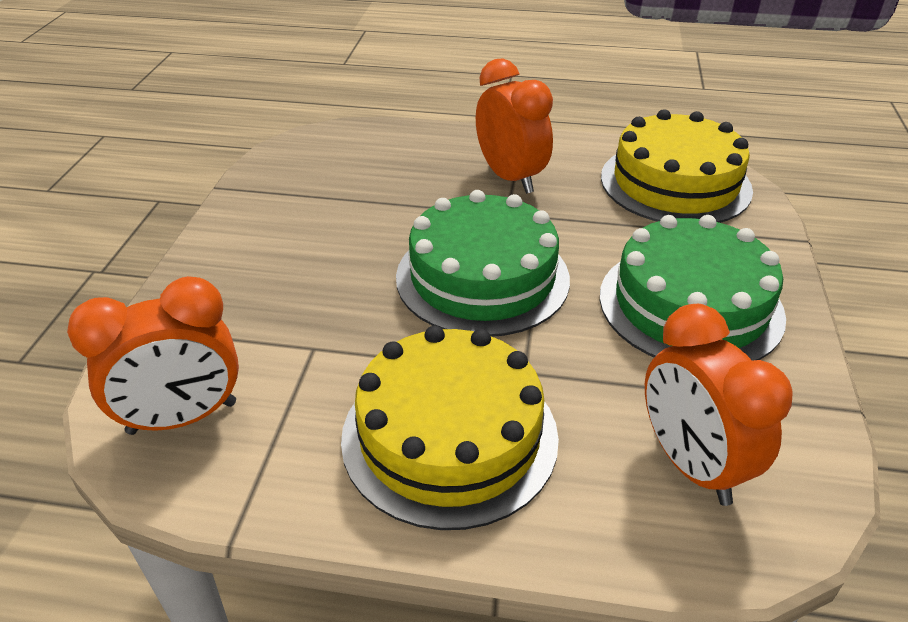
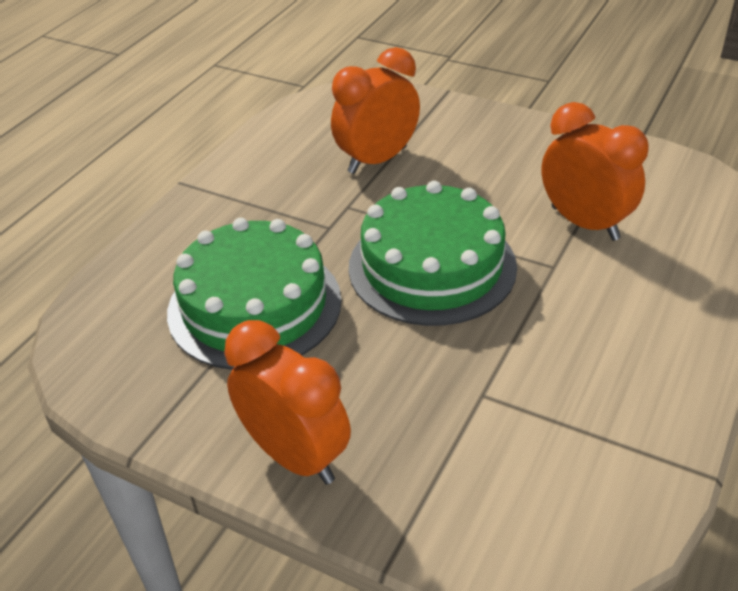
yellow cake: [341,326,559,530] [601,109,753,223] = 2 -> none = 0

